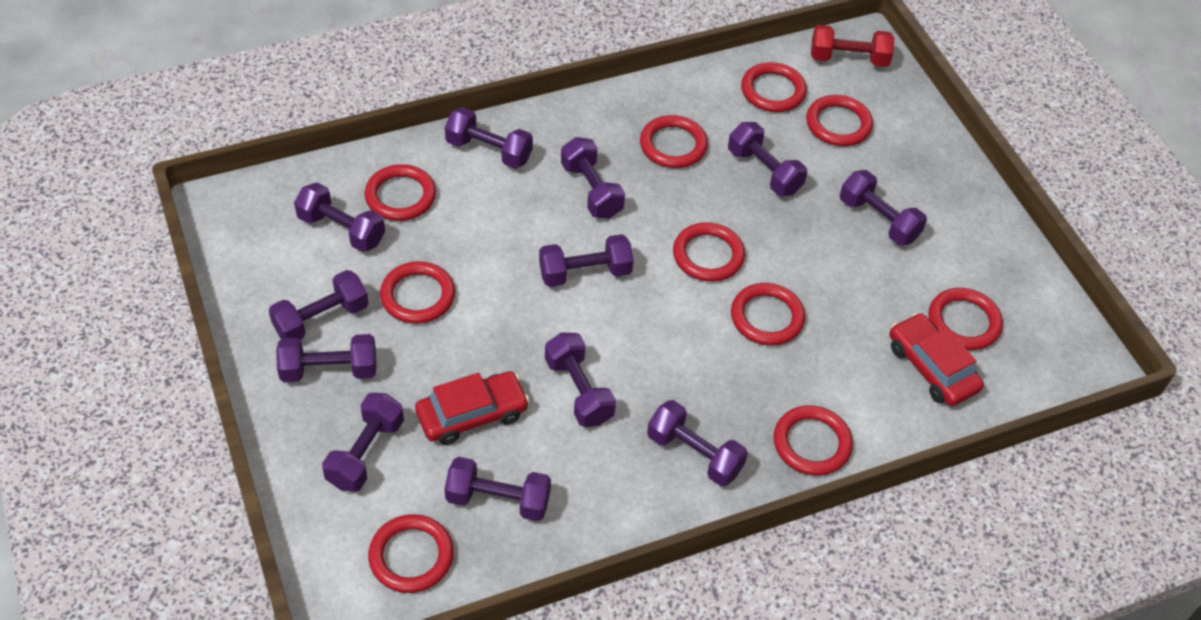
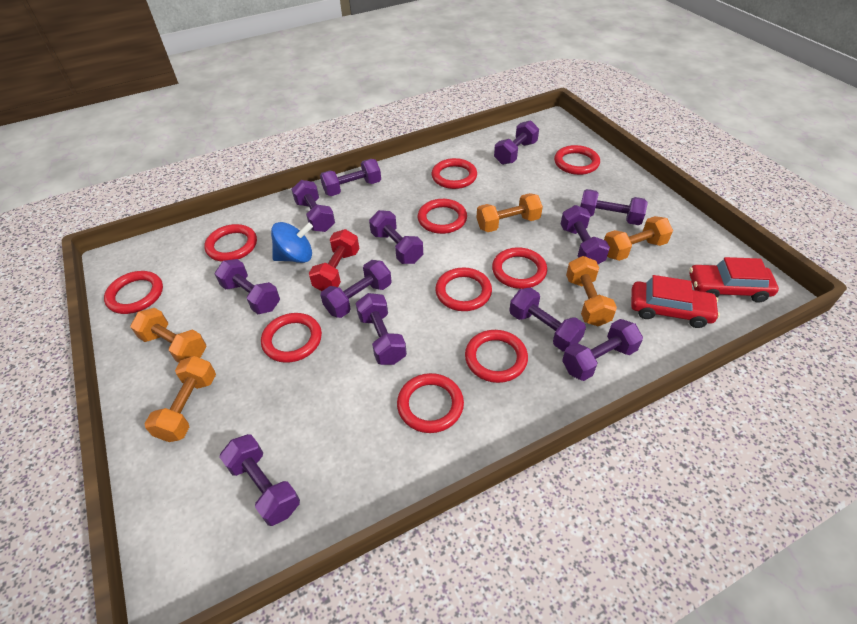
blue spinning top: none = 0 -> [271,222,313,263] = 1
orange dumbbell: none = 0 -> [130,308,206,363] [144,356,216,442] [477,193,543,232] [566,256,617,326] [604,216,673,261] = 5

